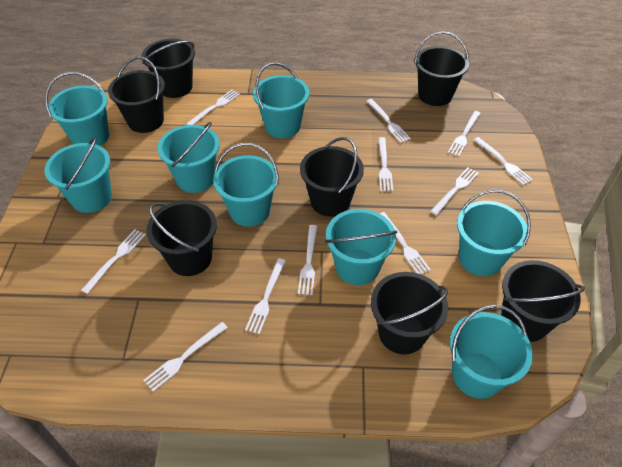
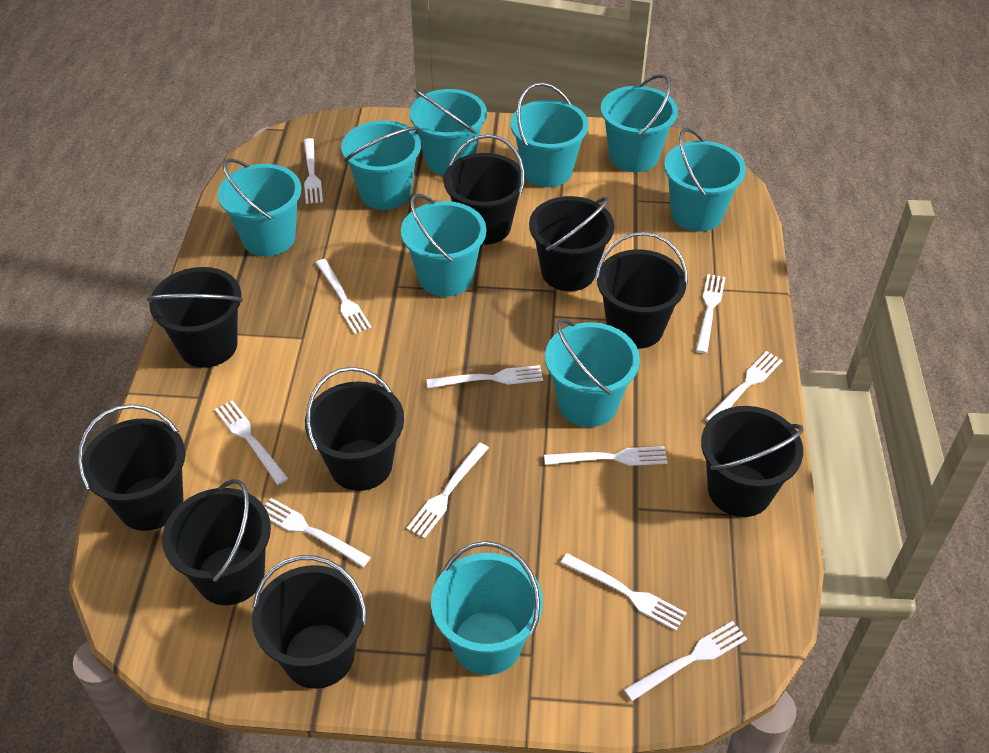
black bucket: [108,57,165,133] [142,39,195,98] [146,200,217,276] [300,137,364,217] [371,272,448,355] [414,31,469,106] [501,260,584,342] = 7 -> [78,404,186,531] [147,267,243,368] [162,479,271,605] [252,555,367,689] [305,367,404,491] [443,134,525,245] [529,196,615,291] [595,232,688,349] [701,406,804,517] = 9
turquoise bucket: [44,137,112,213] [45,72,109,146] [157,122,220,193] [213,143,279,227] [253,62,309,138] [325,209,398,285] [450,305,533,399] [457,190,531,276] = 8 -> [218,158,301,256] [341,120,421,210] [401,193,486,297] [410,89,487,175] [431,541,543,675] [510,82,589,187] [545,319,640,427] [600,74,678,172] [664,128,746,231] = 9

